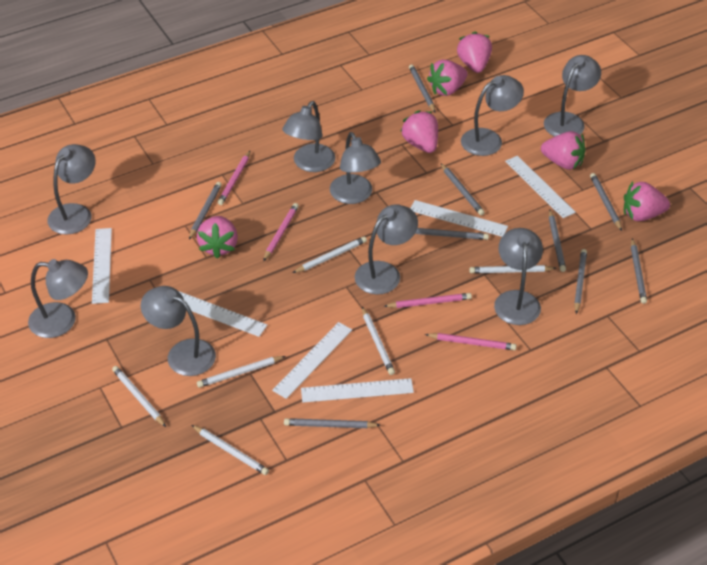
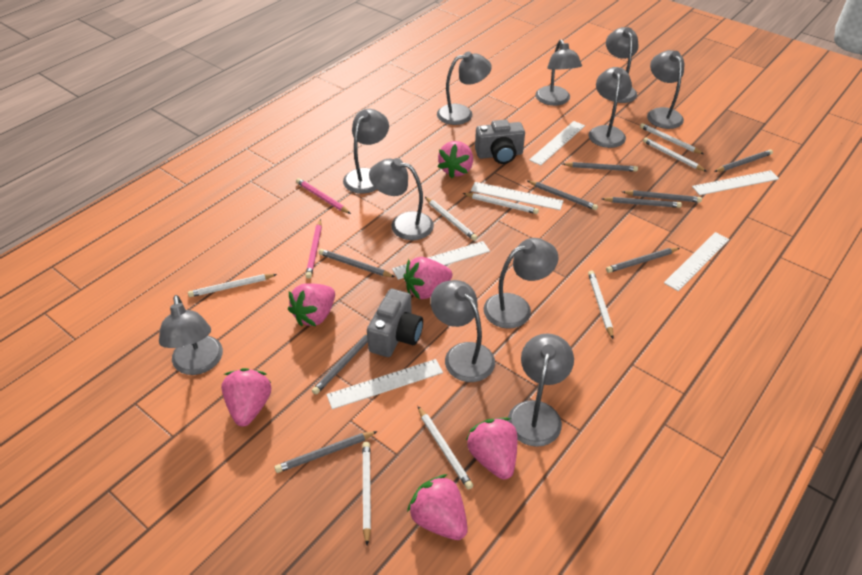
grey camera: none = 0 -> [367,289,423,357] [475,119,525,164] = 2
grey lamp: [28,259,88,338] [47,144,96,235] [141,286,216,376] [282,101,335,172] [330,132,381,204] [355,204,418,294] [461,75,524,156] [494,228,543,325] [544,55,601,137] = 9 -> [159,295,223,375] [343,109,389,194] [369,158,434,240] [430,280,495,382] [437,52,492,125] [483,238,558,329] [508,334,574,447] [535,39,582,106] [588,67,632,148] [606,27,639,103] [647,50,684,129] = 11
pink pencil: [218,151,250,205] [263,203,299,261] [384,293,472,308] [425,333,517,350] = 4 -> [296,178,351,214] [306,219,322,279] = 2
white pencil: [112,366,166,427] [192,425,269,475] [197,356,285,388] [293,237,367,273] [362,307,395,375] [469,265,556,273] = 6 -> [188,274,277,297] [362,442,371,545] [418,406,473,490] [425,197,477,241] [463,193,539,214] [588,270,613,339] [640,123,704,154] [643,137,707,172] = 8

